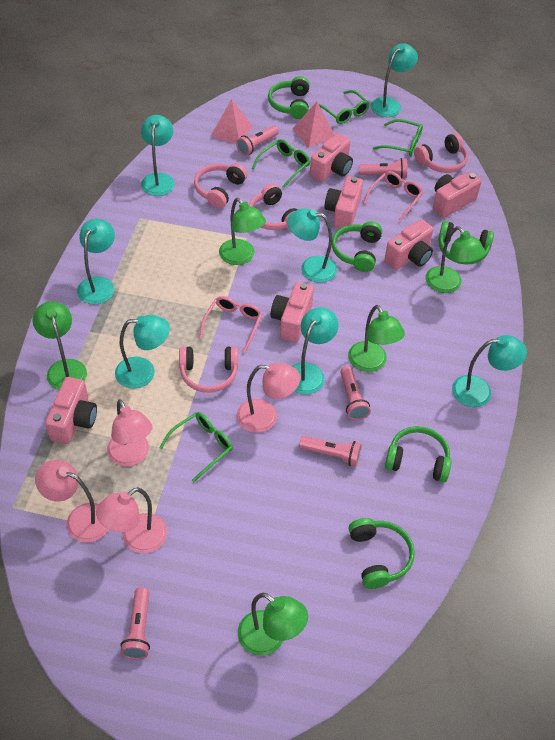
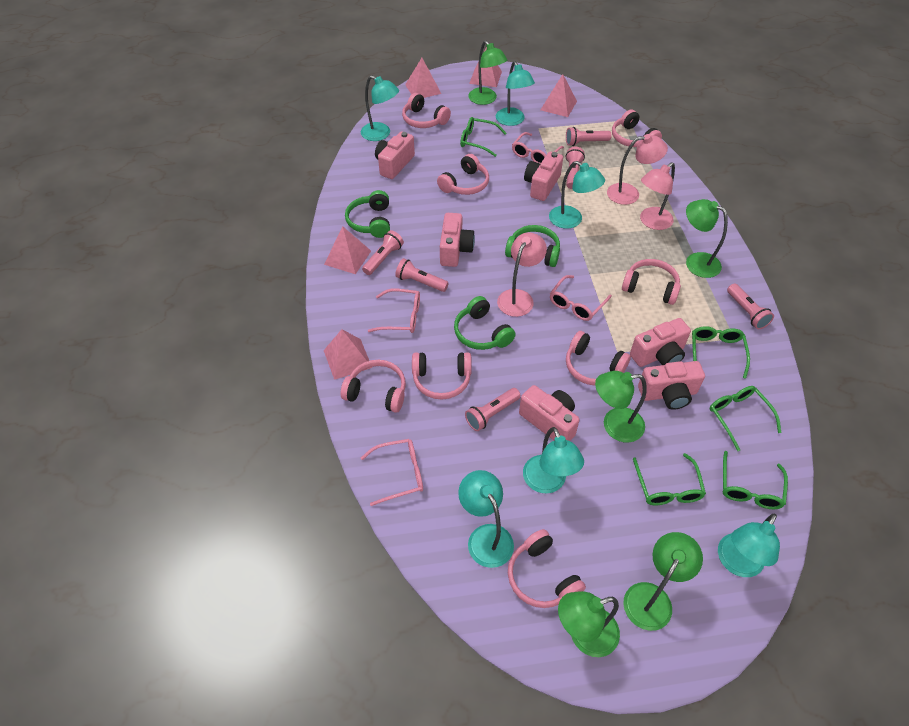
green glasses: [159,412,233,482] [252,139,311,188] [319,90,370,124] [373,119,423,156] = 4 -> [460,117,506,157] [633,453,706,505] [692,326,750,379] [709,386,782,451] [723,451,788,509] = 5
green headphones: [268,76,309,119] [332,221,382,272] [349,518,415,589] [385,426,451,482] [438,221,494,265] = 5 -> [345,190,390,238] [454,296,516,350] [505,225,560,267] = 3
pink flashlight: [120,587,150,660] [236,125,279,156] [299,436,362,467] [340,366,371,420] [359,158,407,179] = 5 -> [362,230,404,275] [395,258,449,292] [465,388,521,431] [566,127,612,146] [566,147,585,189] [727,284,774,329] = 6
pink glasses: [199,296,263,353] [363,171,423,222] = 2 -> [361,439,423,506] [368,288,420,333] [512,132,564,164] [550,275,612,321] = 4
pink headphones: [179,346,238,393] [194,163,247,209] [249,184,298,230] [414,133,468,173] = 4 -> [341,360,406,413] [402,93,451,128] [412,352,472,400] [437,154,489,195] [508,529,586,608] [566,331,631,386] [612,110,662,147] [622,259,681,305] = 8
pink lamp: [35,460,109,542] [96,487,167,553] [107,399,152,467] [237,363,300,433] = 4 -> [497,233,547,317] [607,134,668,205] [640,162,675,230] = 3
pink pyramid: [211,99,253,144] [293,102,335,148] = 2 -> [324,226,371,274] [324,329,372,380] [405,58,441,98] [469,47,502,87] [541,74,577,117] = 5
turquoise lamp: [77,219,115,305] [115,315,170,389] [141,115,175,196] [287,208,337,283] [292,307,339,395] [371,43,418,117] [452,335,527,407] = 7 -> [361,75,399,141] [458,470,514,568] [496,61,535,126] [523,427,584,493] [549,161,605,229] [718,514,780,577] = 6

